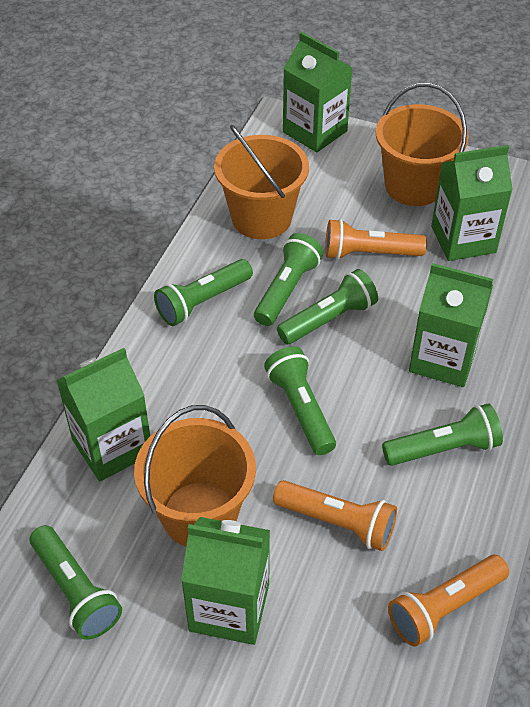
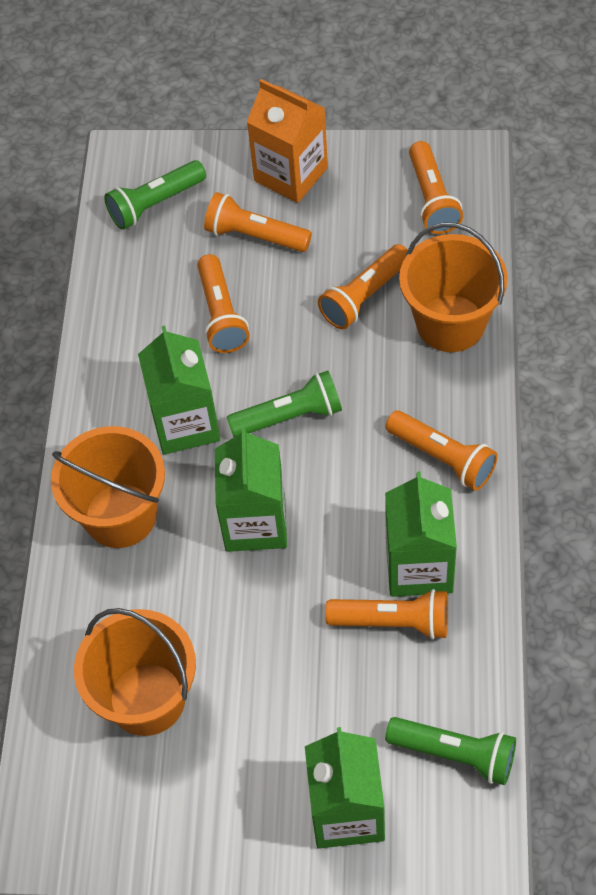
green carton: [56,348,150,481] [181,517,270,645] [283,32,353,152] [409,263,493,387] [431,145,513,261] = 5 -> [138,325,221,455] [215,427,287,552] [305,727,385,849] [385,471,457,597] = 4
green flashlight: [30,525,122,640] [154,259,253,326] [254,233,323,326] [264,347,336,455] [277,269,378,344] [382,403,503,466] = 6 -> [104,160,206,230] [227,371,342,437] [385,717,516,785] = 3
orange carton: none = 0 -> [247,79,328,203] = 1
orange flashlight: [273,480,397,551] [325,219,427,260] [388,555,509,647] = 3 -> [197,254,249,353] [204,192,312,252] [318,244,408,329] [325,589,448,640] [386,410,498,491] [409,141,463,234] = 6

